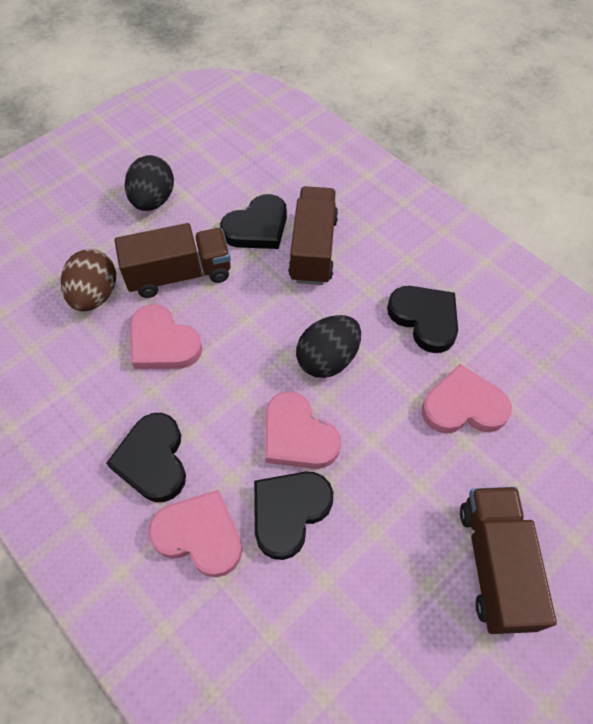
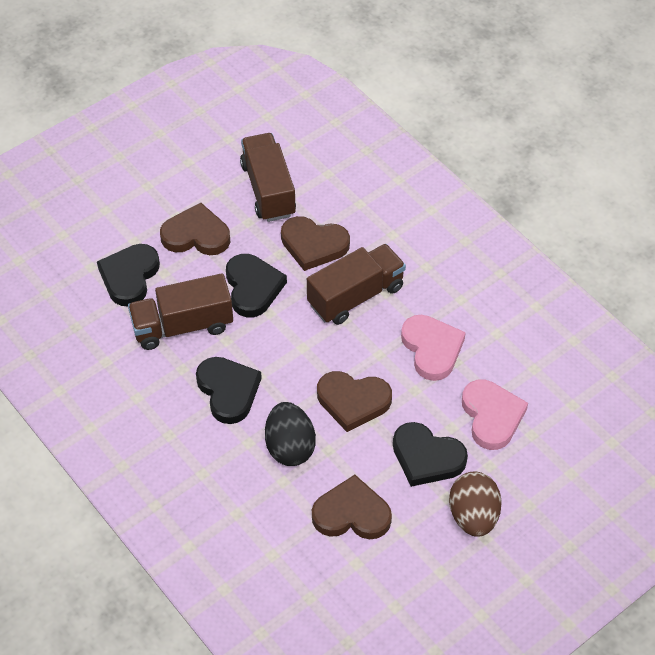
black egg: [125,155,174,211] [296,315,361,378] = 2 -> [265,402,316,466] = 1
brown heart: none = 0 -> [160,203,230,255] [281,216,350,271] [312,475,392,539] [317,371,392,432] = 4
pink heart: [130,304,203,369] [148,490,242,577] [265,391,341,469] [422,364,512,434] = 4 -> [401,315,466,381] [462,379,528,450] = 2

